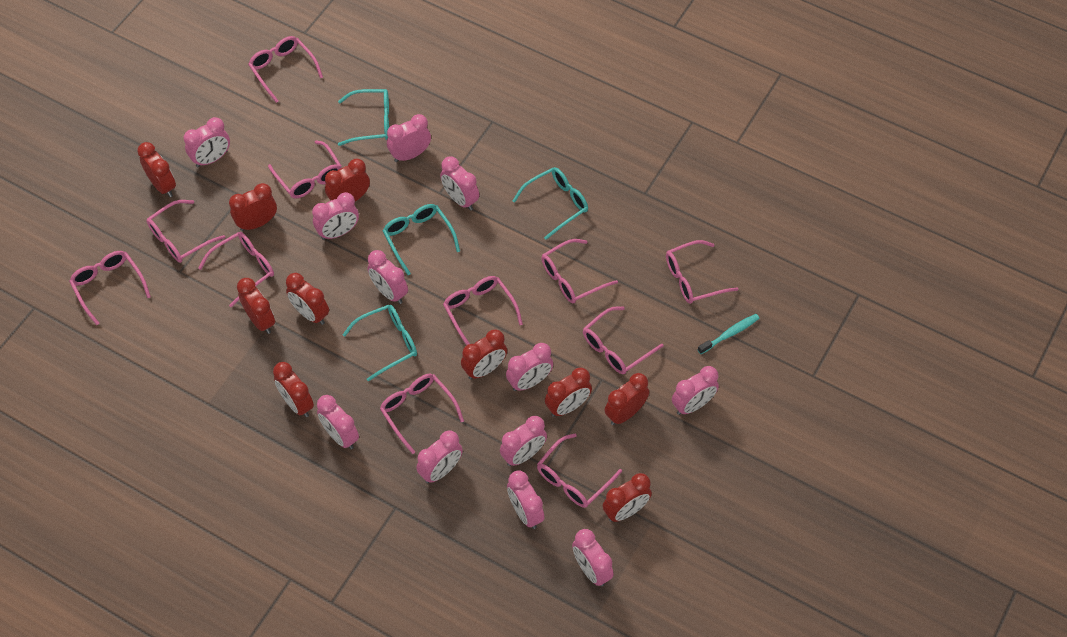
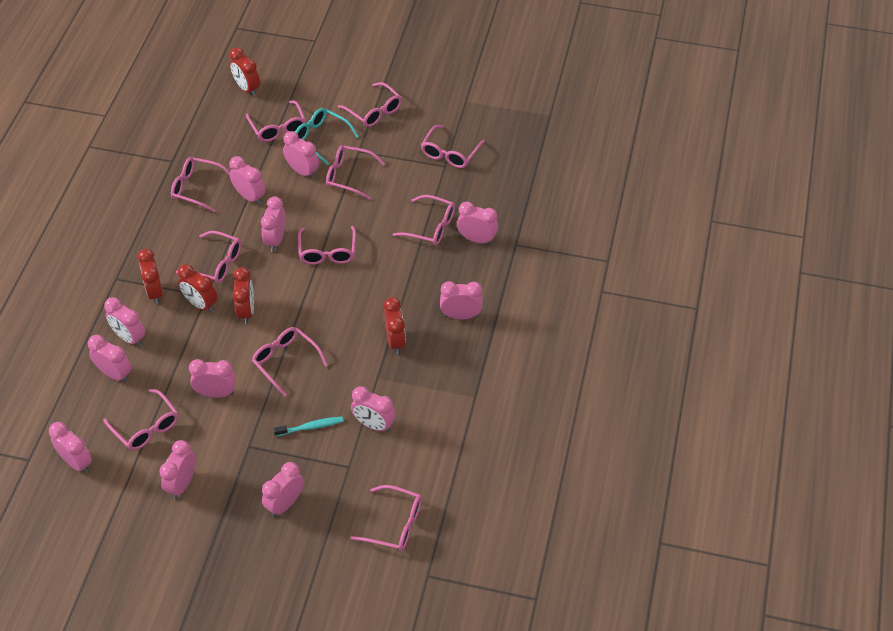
red clock: [137,142,176,197] [229,183,277,231] [237,278,275,334] [273,362,314,417] [286,273,329,325] [325,159,370,201] [461,329,507,380] [545,368,592,417] [603,473,652,522] [605,373,649,425] = 10 -> [138,249,163,304] [178,264,218,313] [230,47,260,96] [233,267,254,324] [384,297,406,354] = 5
turquoise glasses: [338,89,389,146] [343,305,417,381] [383,204,460,275] [513,167,588,240] = 4 -> [295,108,359,165] = 1

